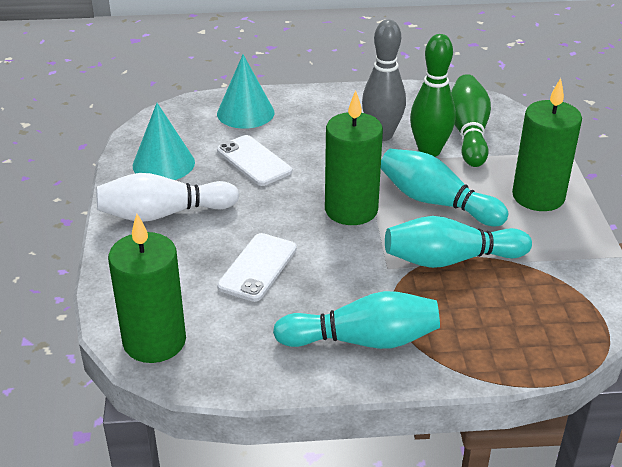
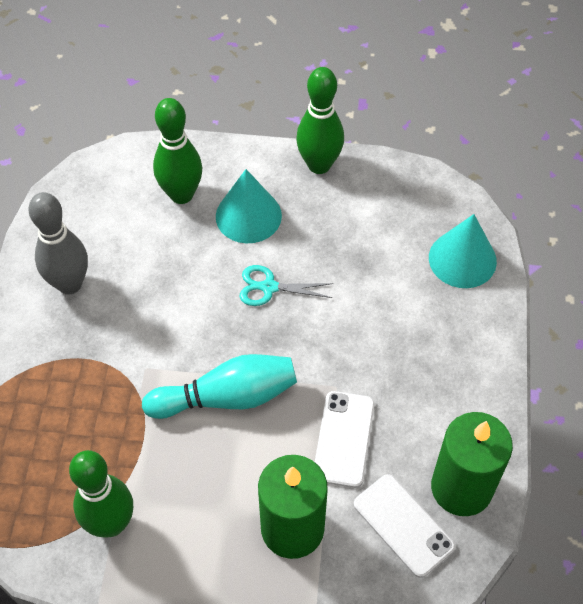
green bowling pin: [410,34,456,157] [451,74,491,167] = 2 -> [69,450,133,538] [153,98,202,204] [296,67,344,174] = 3
green candle: [108,214,186,363] [325,90,383,225] [512,78,582,211] = 3 -> [258,455,328,559] [431,412,513,516] = 2
turquoise bowling pin: [273,291,440,349] [381,149,508,226] [385,216,532,268] = 3 -> [142,354,297,419] = 1
turquoise scissors: none = 0 -> [239,265,333,306] = 1
white bowling pin: [97,173,239,222] = 1 -> none = 0

